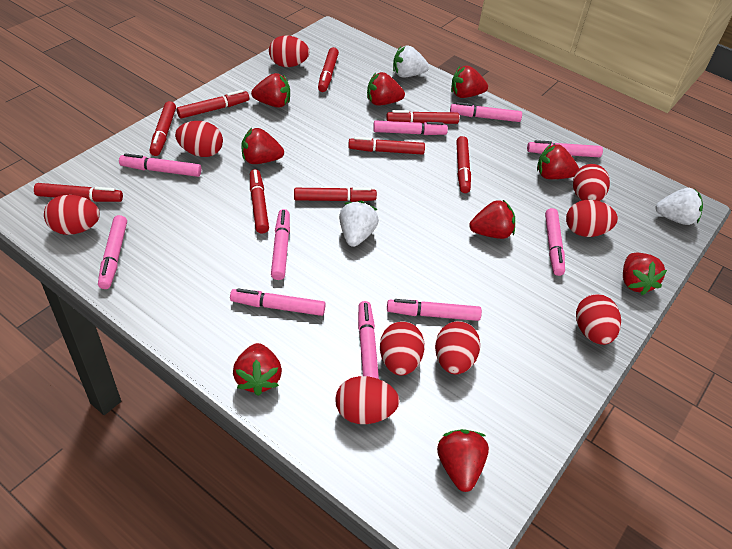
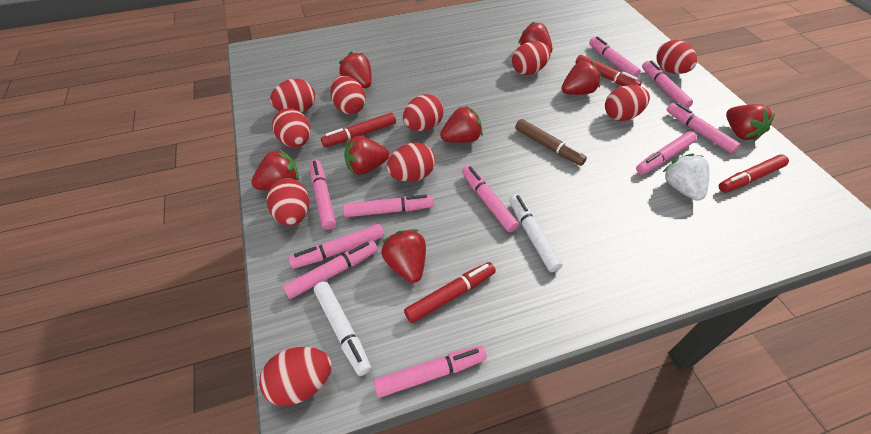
brown marker: none = 0 -> [515,119,587,166] = 1
red egg: [44,195,100,235] [175,121,223,157] [269,35,309,67] [335,376,399,424] [380,321,425,376] [435,321,480,374] [566,200,618,237] [573,164,610,201] [576,294,621,345] = 9 -> [259,347,332,406] [267,178,309,226] [270,79,315,112] [272,108,310,147] [330,76,366,114] [386,142,435,182] [403,94,444,131] [512,41,551,75] [605,85,650,121] [656,40,697,74] = 10
red marker: [34,183,123,202] [150,101,176,156] [177,90,249,119] [250,169,269,234] [294,187,377,202] [318,47,339,92] [348,137,425,155] [386,110,459,124] [456,136,471,193] = 9 -> [321,113,396,147] [404,262,496,323] [576,55,641,86] [719,154,789,193] = 4
red strawberry: [233,343,282,396] [241,128,284,164] [251,73,290,108] [367,72,405,106] [437,429,489,492] [451,65,488,98] [469,200,515,239] [537,144,579,179] [623,253,667,295] = 9 -> [251,149,299,190] [339,52,372,88] [344,136,389,175] [381,229,426,283] [440,106,483,143] [518,21,552,52] [562,61,601,95] [726,104,775,141] = 8
white marker: none = 0 -> [314,281,371,376] [509,194,562,272] = 2
white strawberry: [339,201,379,247] [393,45,429,78] [656,188,703,225] = 3 -> [663,154,709,201] = 1

